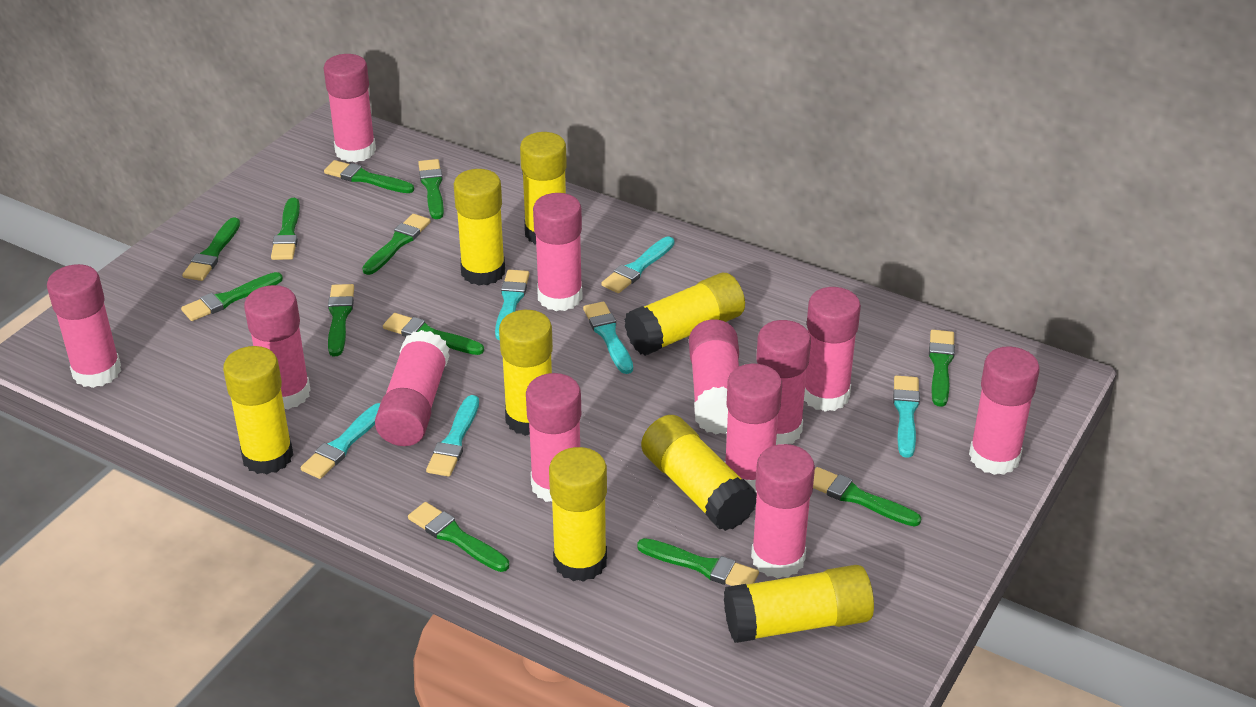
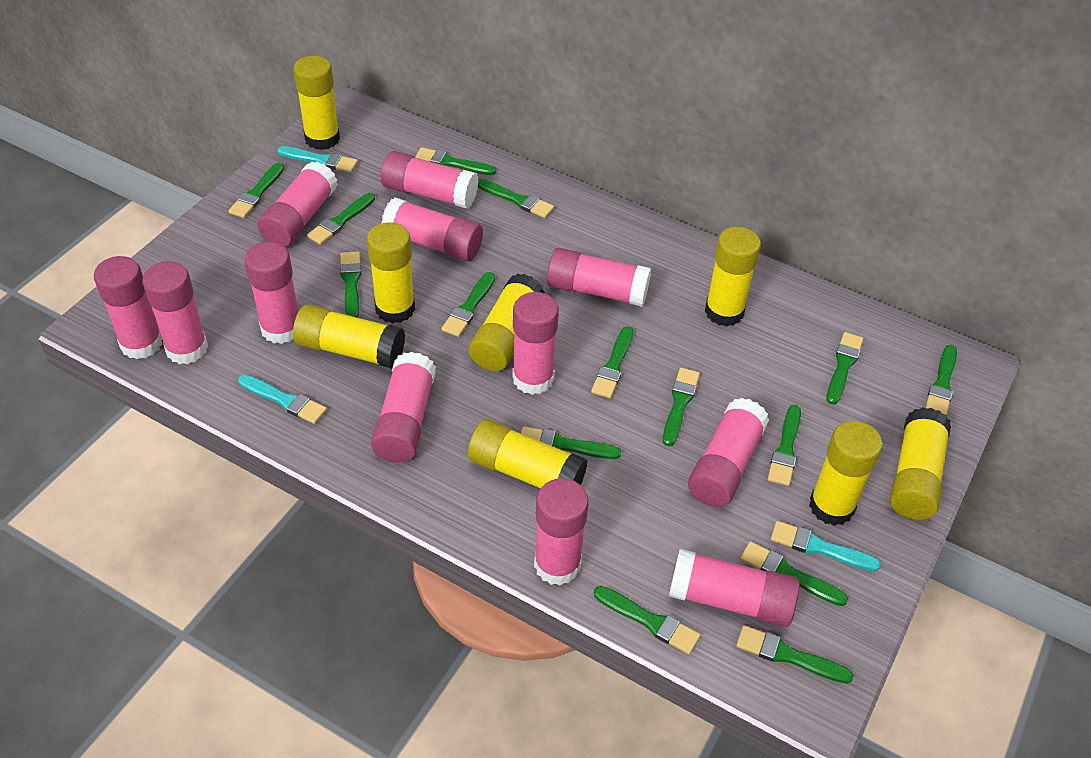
green brush: [181,272,283,321] [182,217,240,281] [271,198,300,260] [324,160,414,193] [328,284,354,356] [362,214,431,275] [383,313,484,355] [408,502,509,572] [418,159,444,219] [637,538,759,586] [813,467,921,526] [929,330,955,407] = 12 -> [228,163,284,218] [307,193,375,245] [340,252,361,318] [415,147,496,175] [441,272,495,337] [478,179,554,218] [521,426,621,459] [591,326,634,398] [594,586,701,654] [663,368,700,446] [736,625,854,684] [740,541,848,606] [768,405,801,486] [826,332,863,405] [925,345,957,415] = 15
turquoise brush: [301,403,380,479] [426,395,479,477] [495,270,529,340] [583,302,633,374] [601,236,674,293] [893,376,920,458] = 6 -> [238,375,327,424] [277,146,358,173] [771,521,881,571] = 3

